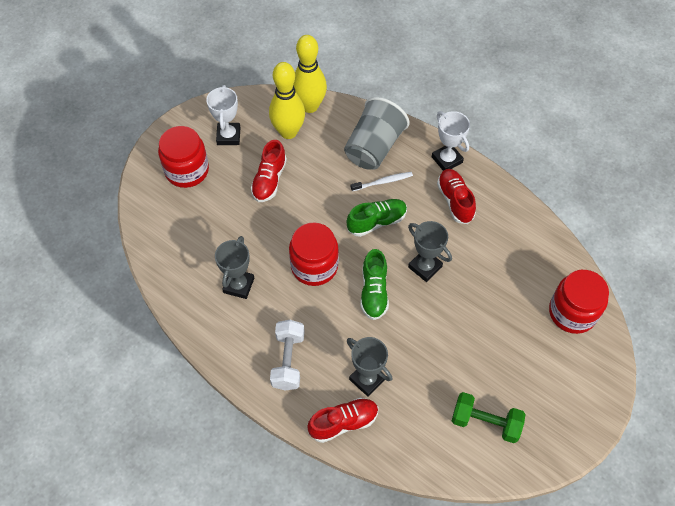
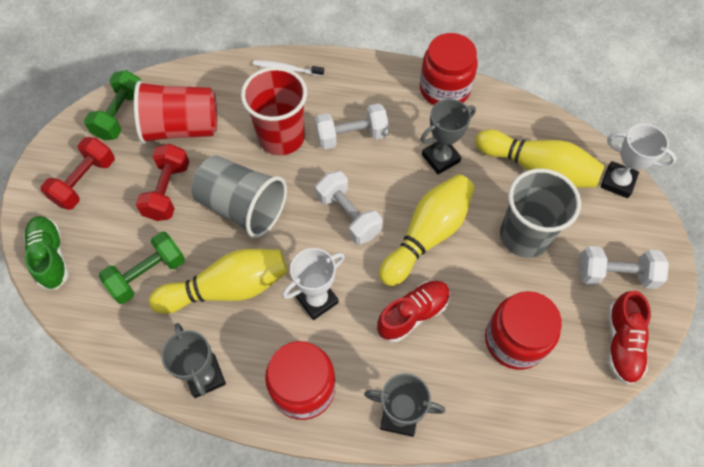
green dumbbell: [452,392,526,443] = 1 -> [84,70,141,140] [98,232,185,304] = 2
green shoe: [347,199,407,237] [360,249,389,320] = 2 -> [24,216,69,290] = 1
grey cup: [344,97,410,170] = 1 -> [191,155,287,238] [500,168,581,258] = 2
red cup: none = 0 -> [134,81,217,144] [241,67,307,155] = 2
red dumbbell: none = 0 -> [41,137,115,210] [136,144,189,221] = 2
red shoe: [251,140,287,202] [307,398,378,443] [437,169,476,224] = 3 -> [377,281,450,342] [608,291,651,385] = 2
white dumbbell: [270,320,305,391] = 1 -> [315,104,389,150] [315,171,382,245] [579,246,669,289] = 3
yellow bowling pin: [269,62,305,139] [293,35,327,113] = 2 -> [149,249,288,314] [379,174,475,286] [475,129,605,188] = 3

